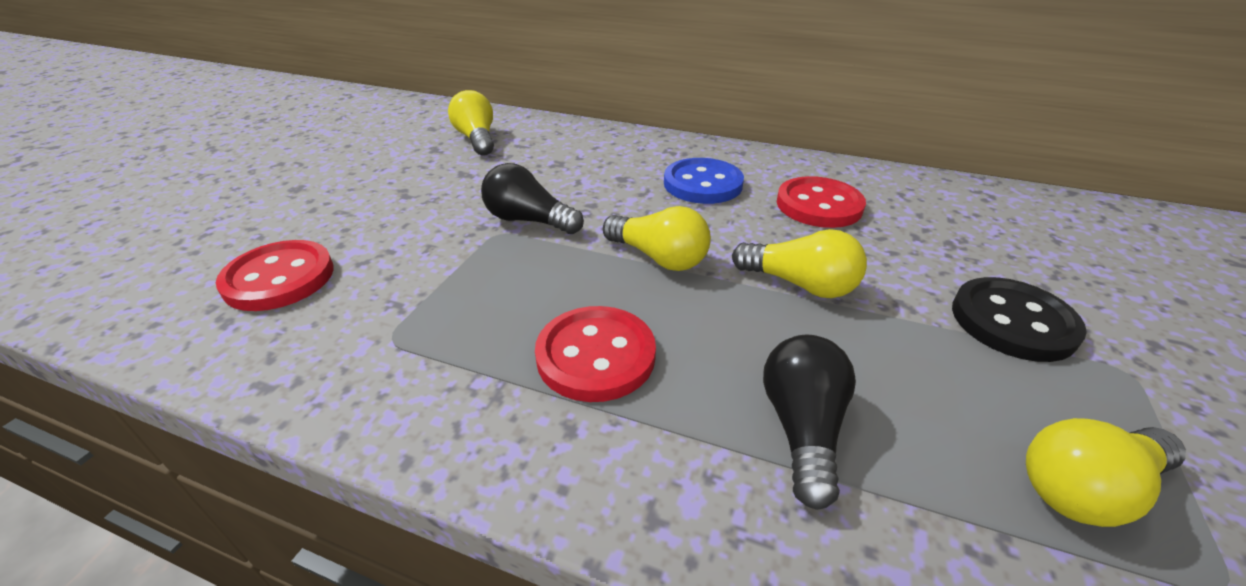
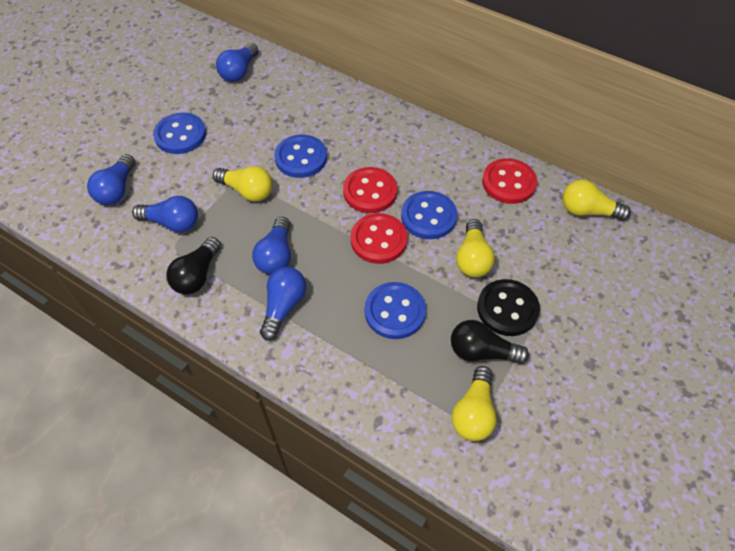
blue button: [664,158,744,204] = 1 -> [153,112,206,154] [274,135,327,178] [365,282,426,339] [401,191,457,239] = 4
blue light bulb: none = 0 -> [87,154,136,205] [132,196,198,232] [216,43,259,82] [252,217,291,274] [260,267,306,341] = 5

